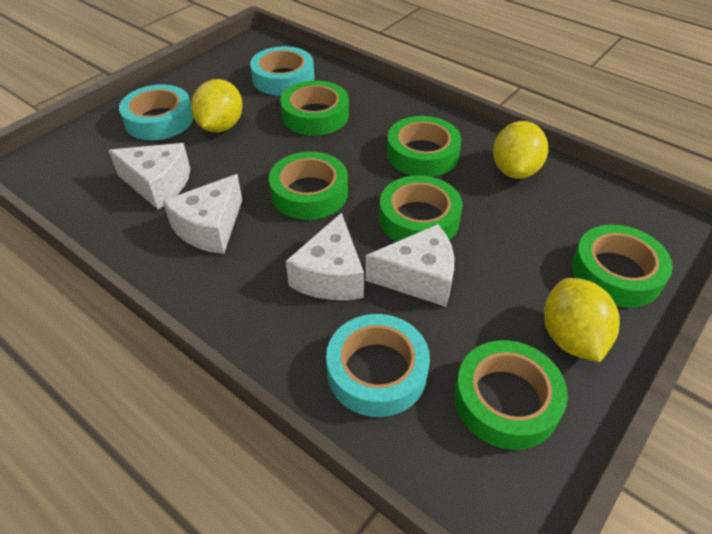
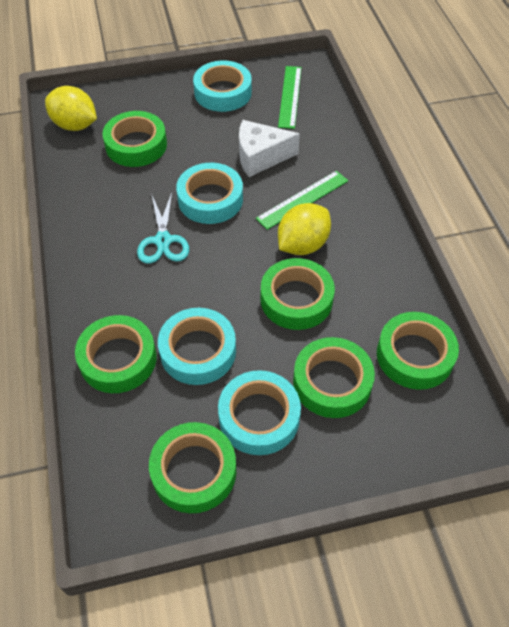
green ruler: none = 0 -> [256,171,348,230] [278,66,302,129] = 2
turquoise scissors: none = 0 -> [137,192,189,264] = 1
turquoise tape: [119,84,194,140] [250,46,314,96] [326,314,430,417] = 3 -> [158,308,236,385] [176,163,243,224] [193,61,252,112] [218,370,301,455] = 4
white cheese: [108,143,191,210] [163,174,242,254] [286,213,364,300] [365,224,454,307] = 4 -> [239,120,300,177] = 1
yellow lemon: [191,79,243,132] [493,121,548,179] [544,278,620,362] = 3 -> [45,86,97,131] [278,203,331,255] = 2

